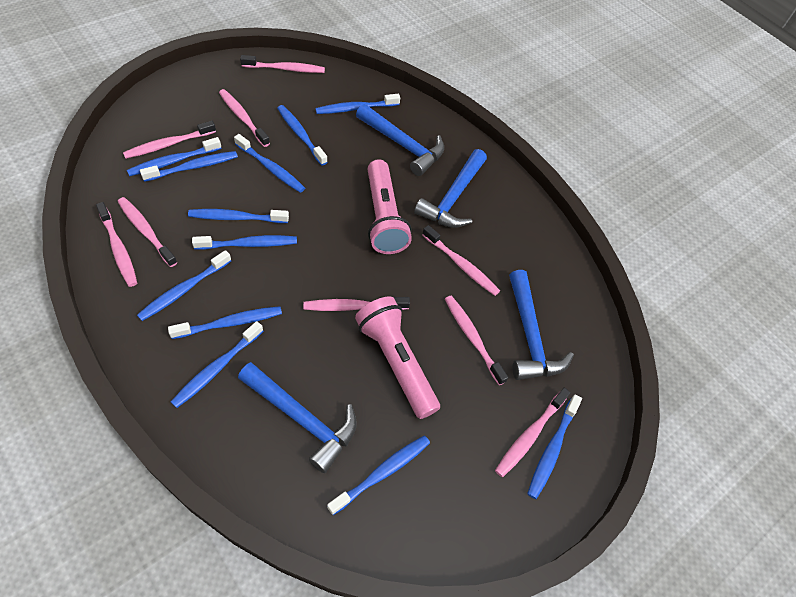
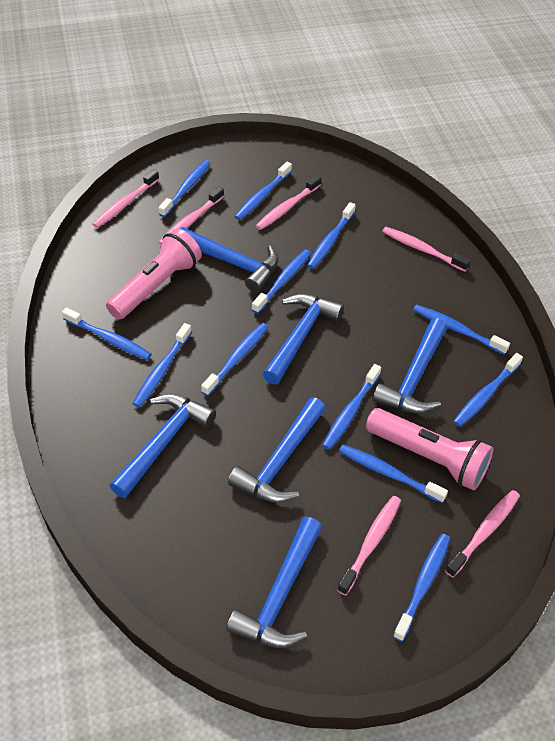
blue hammer: [238,362,356,473] [356,104,444,176] [414,149,487,228] [509,270,574,380] = 4 -> [110,394,216,498] [180,227,279,293] [226,517,322,648] [228,397,326,503] [262,294,344,385] [373,318,447,414] = 6
pink toothbrush: [96,202,137,287] [118,197,178,267] [123,121,216,159] [219,89,270,147] [240,55,325,73] [303,297,410,311] [422,225,500,296] [445,295,508,385] [495,388,571,477] = 9 -> [92,169,159,228] [158,186,224,245] [256,175,321,230] [337,496,401,596] [382,227,470,272] [445,490,520,577] = 6

